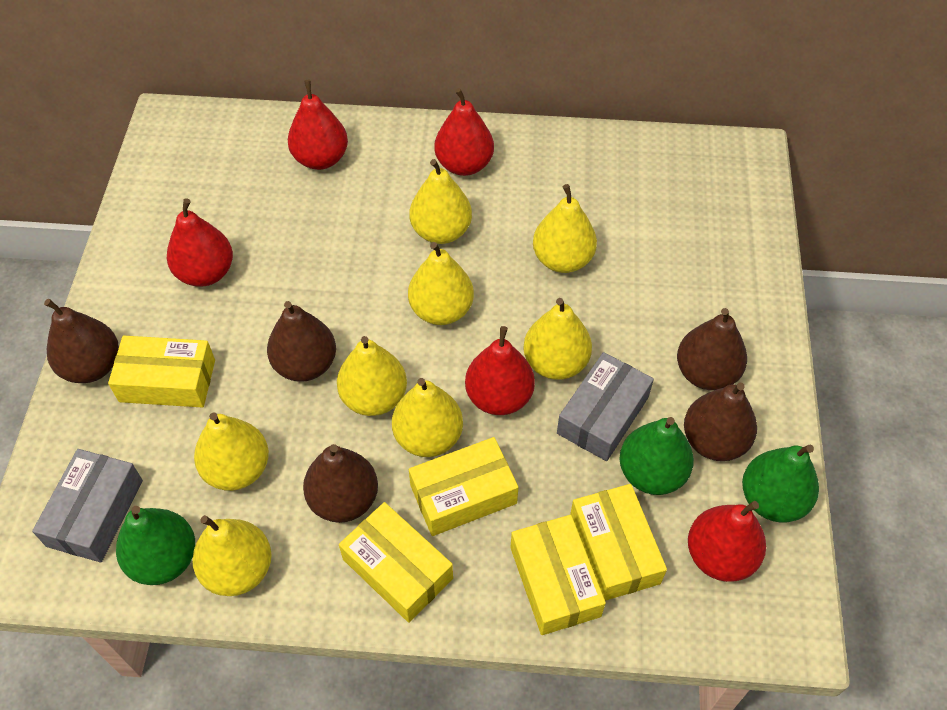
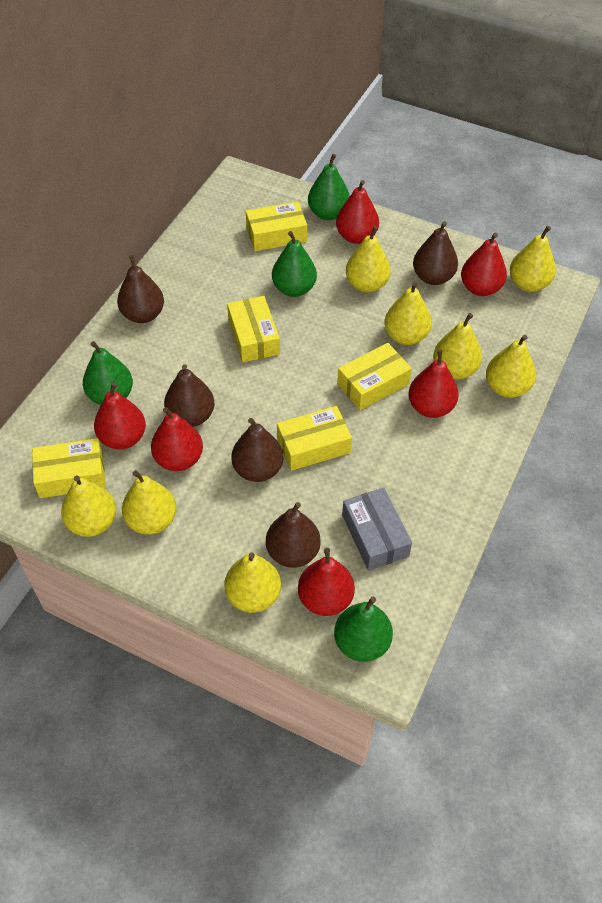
green pear: [116,506,195,585] [620,417,694,495] [742,444,819,523] = 3 -> [83,341,133,405] [272,231,317,297] [308,154,350,220] [334,597,393,662] = 4
grey box: [32,449,143,563] [557,352,654,461] = 2 -> [342,488,412,571] = 1
red pear: [167,199,233,287] [288,80,348,170] [434,88,494,176] [465,326,535,415] [688,501,766,582] = 5 -> [94,382,146,450] [151,407,203,471] [298,548,355,616] [336,180,379,244] [408,349,459,418] [461,233,507,296] = 6

